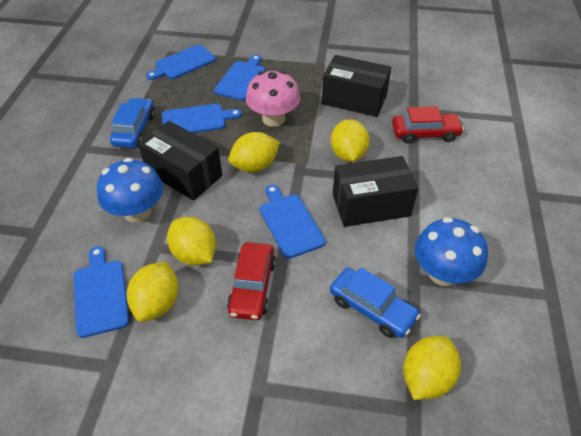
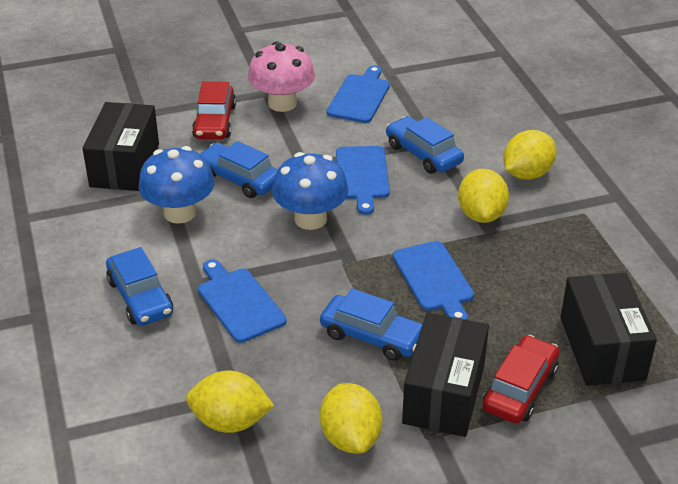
blue car: [110,98,155,148] [330,267,421,338] = 2 -> [106,247,173,326] [199,141,278,198] [320,288,423,361] [386,116,464,174] = 4
blue cutting board: [74,246,129,338] [146,45,216,80] [162,104,242,133] [214,55,265,101] [260,185,326,258] = 5 -> [198,259,287,343] [327,65,390,123] [336,146,390,215] [393,241,474,320] = 4
yellow lemon: [127,262,178,322] [167,217,216,265] [228,132,280,172] [331,119,370,162] [403,336,461,400] = 5 -> [186,371,274,433] [320,383,383,454] [458,169,509,223] [503,130,557,180] = 4

